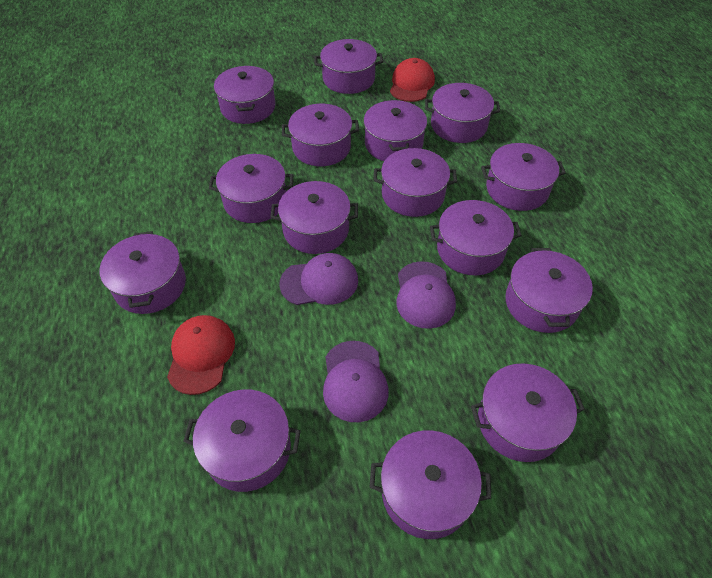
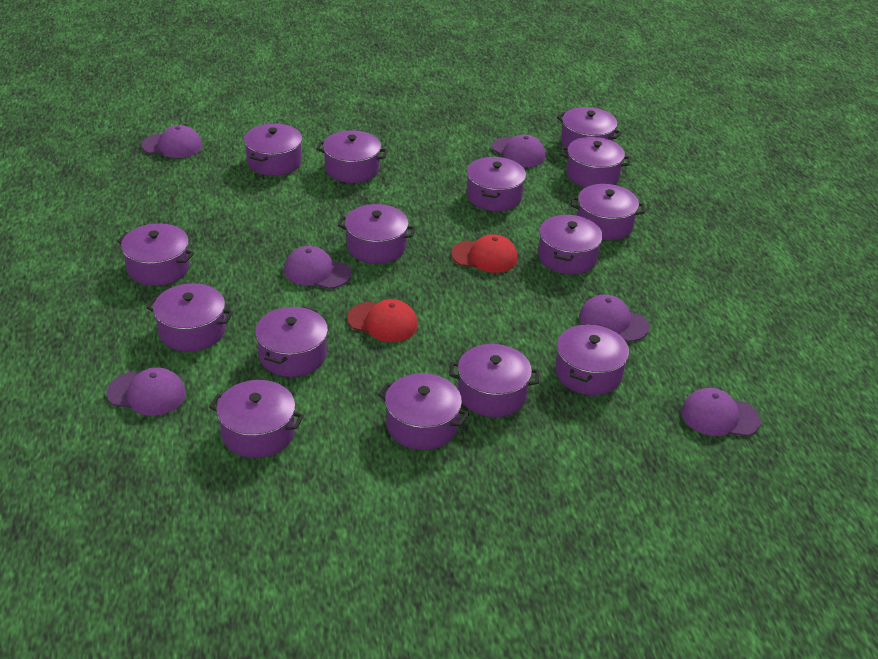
purple cap: [279,253,358,305] [323,341,389,422] [396,261,456,329] = 3 -> [107,367,186,416] [142,125,202,158] [284,246,351,289] [492,135,546,167] [579,294,649,342] [682,388,761,436] = 6

